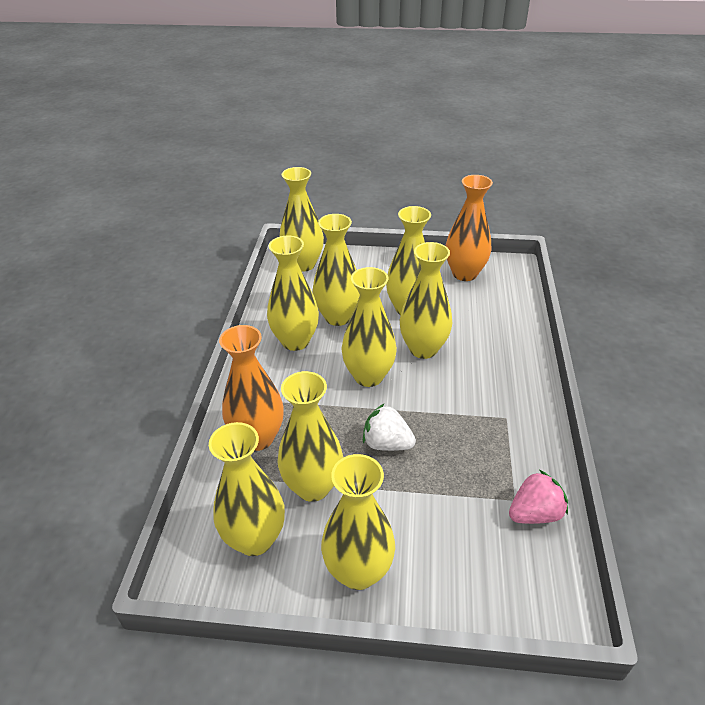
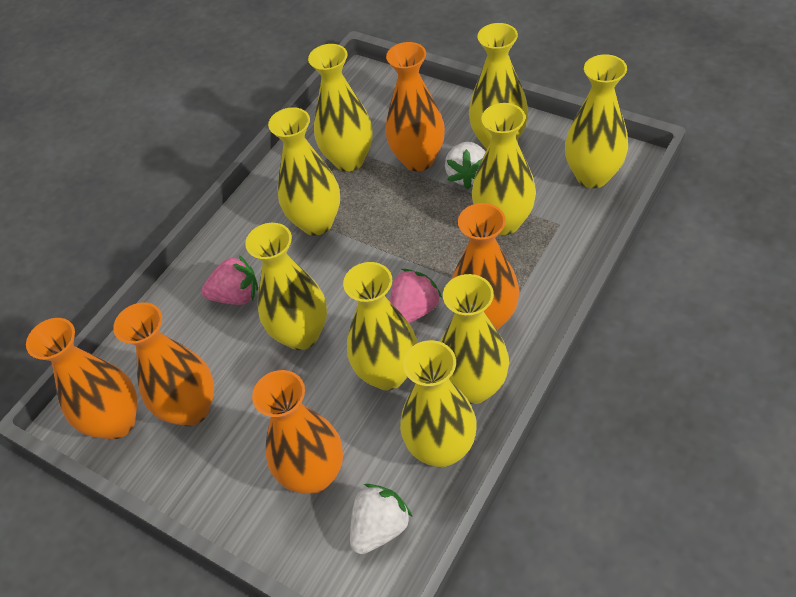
orange vase: [219,325,284,451] [446,175,493,281] = 2 -> [26,318,137,440] [113,303,214,426] [252,370,343,494] [386,42,445,171] [452,203,519,331] = 5
pink strawberry: [509,470,568,524] = 1 -> [201,255,258,305] [390,269,442,323] = 2
white strawberry: [363,404,416,451] = 1 -> [350,484,412,554] [445,142,485,189] = 2

